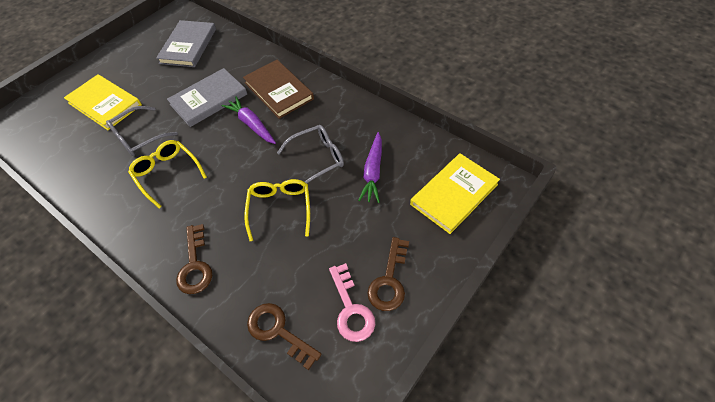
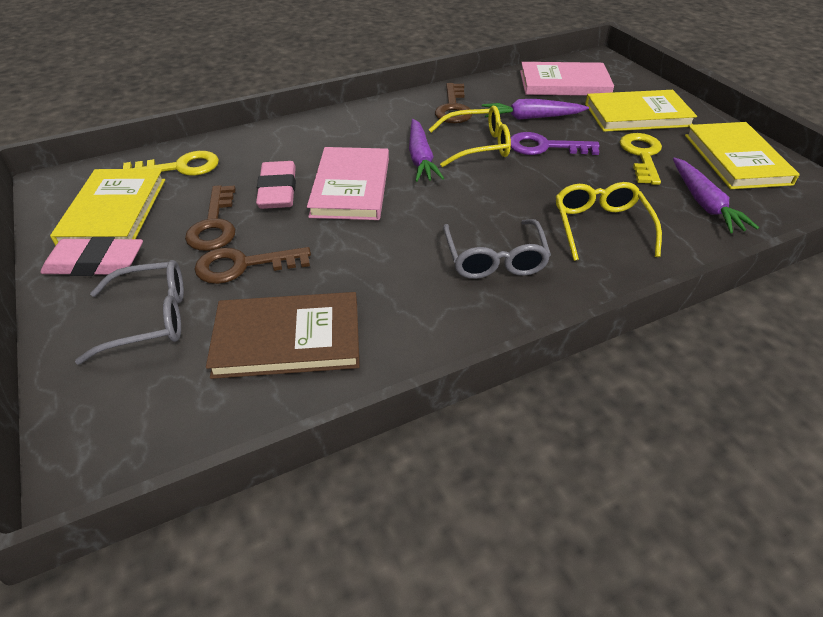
grey book: [156,20,216,67] [167,68,247,127] = 2 -> none = 0
pink book: none = 0 -> [307,147,389,220] [520,62,614,96] = 2
pink eraser: none = 0 -> [40,237,143,276] [256,161,296,209] = 2
pink key: [329,263,375,342] = 1 -> none = 0
purple carrot: [221,96,276,144] [358,132,382,203] = 2 -> [409,119,444,182] [482,99,589,120] [673,158,759,233] = 3
purple key: none = 0 -> [510,132,600,155] = 1
yellow book: [64,74,142,130] [410,153,500,234] = 2 -> [50,169,165,246] [585,90,697,132] [685,122,800,189] = 3
yellow key: none = 0 -> [123,151,219,176] [620,133,662,185] = 2

